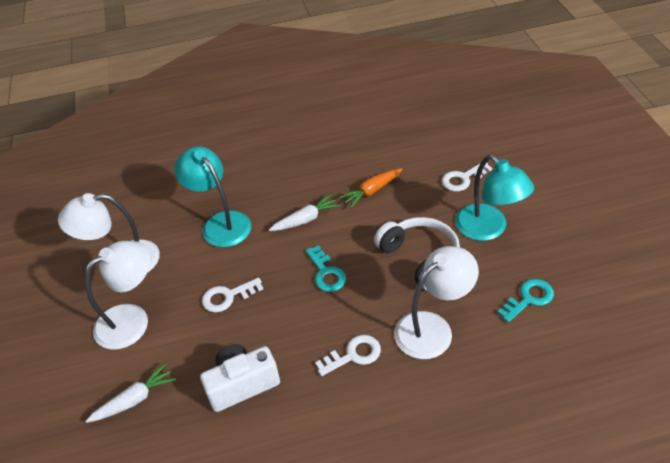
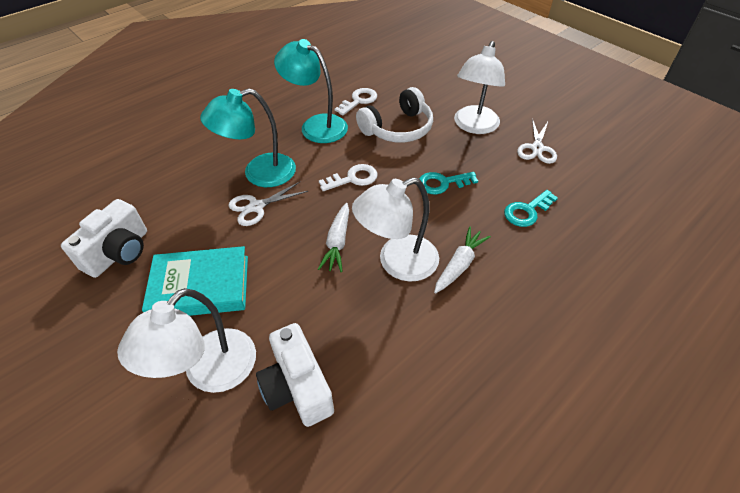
orange carrot: [339,168,403,208] = 1 -> none = 0
turquoise book: none = 0 -> [142,246,248,316] = 1
white camera: [200,344,280,412] = 1 -> [61,199,147,278] [256,323,334,427] = 2
white key: [202,278,263,313] [315,335,381,376] [442,163,492,191] = 3 -> [319,164,377,191] [335,88,377,115] = 2
white scissors: none = 0 -> [229,181,308,226] [517,118,557,164] = 2

